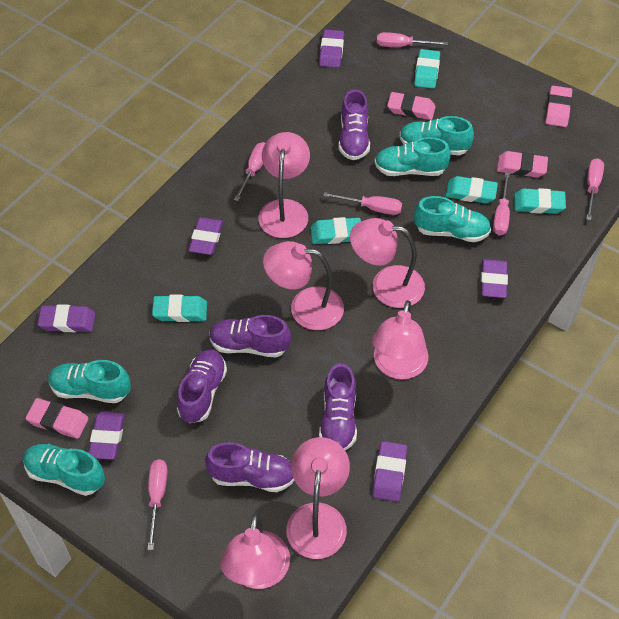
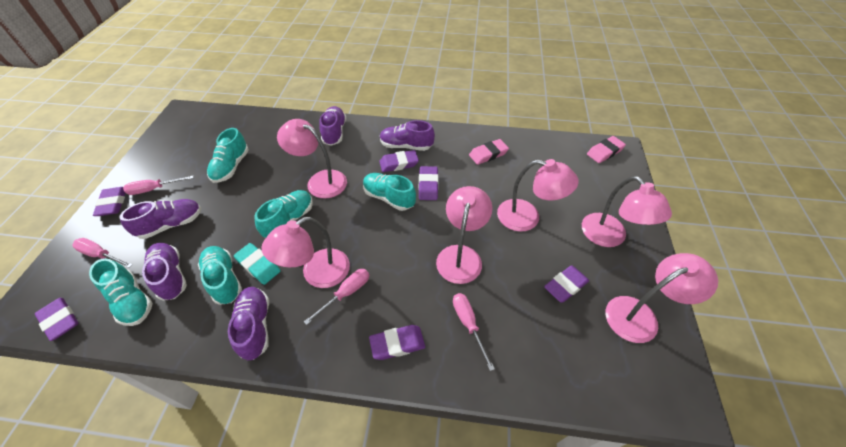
pink eraser: [25,398,89,439] [387,92,436,120] [497,151,548,177] [546,86,572,127] = 4 -> [469,139,509,165] [587,136,626,163] = 2
pink screwdriver: [147,459,168,550] [234,142,265,201] [323,192,402,215] [377,32,448,47] [493,172,510,236] [586,158,604,220] = 6 -> [72,238,133,268] [123,176,194,195] [304,269,369,325] [453,293,495,371] = 4
turquoise eraser: [152,295,207,322] [310,217,361,244] [414,49,440,89] [446,176,498,203] [514,188,566,214] = 5 -> [234,243,281,285] = 1

